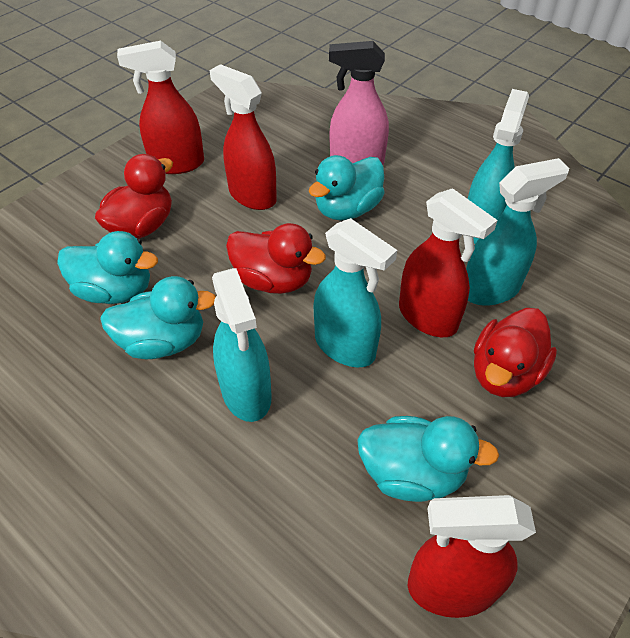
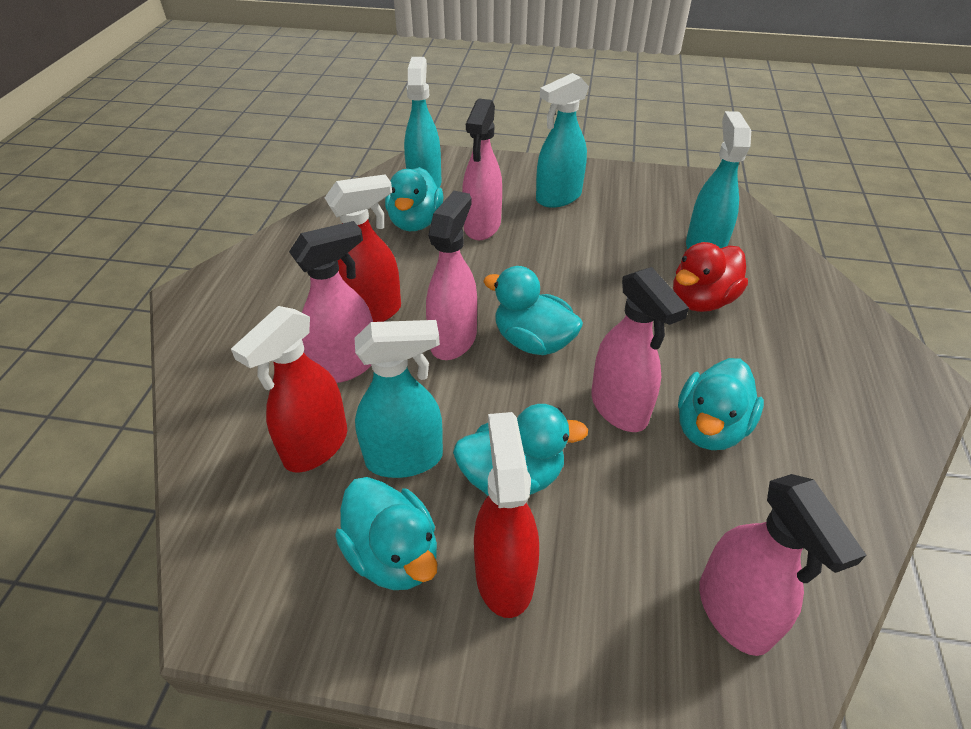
pink spray bottle: [329,41,389,165] = 1 -> [289,221,373,383] [426,191,477,360] [462,98,502,240] [591,267,689,432] [699,474,866,656] = 5
red duck: [95,154,173,239] [226,223,326,294] [474,308,557,397] = 3 -> [673,242,748,312] = 1
red spray bottle: [117,41,204,174] [209,64,277,210] [399,188,498,337] [408,495,536,618] = 4 -> [231,306,347,473] [325,174,401,322] [474,412,539,618] = 3
turquoise duck: [57,231,158,304] [100,276,216,359] [309,155,385,220] [357,416,499,502] = 4 -> [335,477,437,590] [385,167,444,231] [453,404,588,496] [483,266,583,355] [678,358,764,450] = 5

